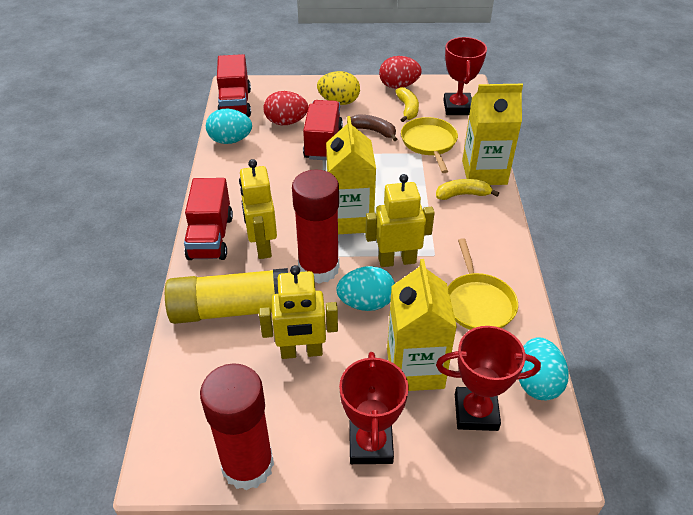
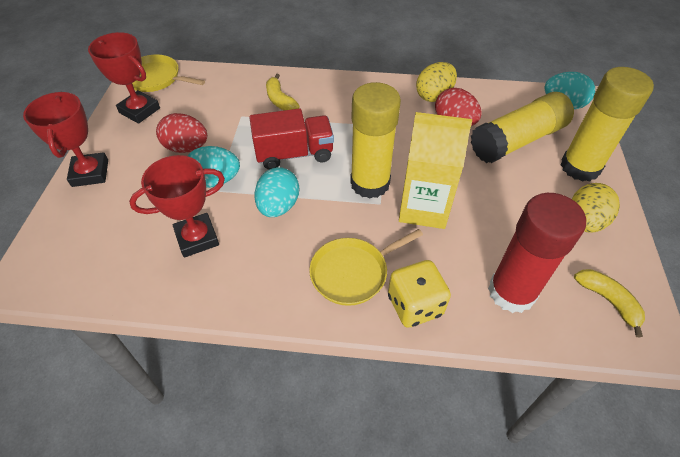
brown banana: [350,115,397,141] = 1 -> none = 0
red glue stick: [200,363,274,490] [292,170,339,284] = 2 -> [488,193,586,313] = 1
red truck: [184,178,233,260] [217,54,251,117] [303,100,343,160] = 3 -> [249,108,334,170] = 1
yellow carton: [326,116,376,234] [387,259,457,391] [462,84,523,185] = 3 -> [399,112,472,229] = 1
yellow dice: none = 0 -> [388,260,451,328] = 1
yellow egg: [317,71,360,105] = 1 -> [416,62,457,102] [572,183,620,233] = 2
yellow glue stick: [165,268,288,324] = 1 -> [350,82,401,199] [471,92,574,163] [561,67,654,182] = 3
yellow robot: [239,159,277,259] [259,265,338,359] [365,174,435,267] = 3 -> none = 0

